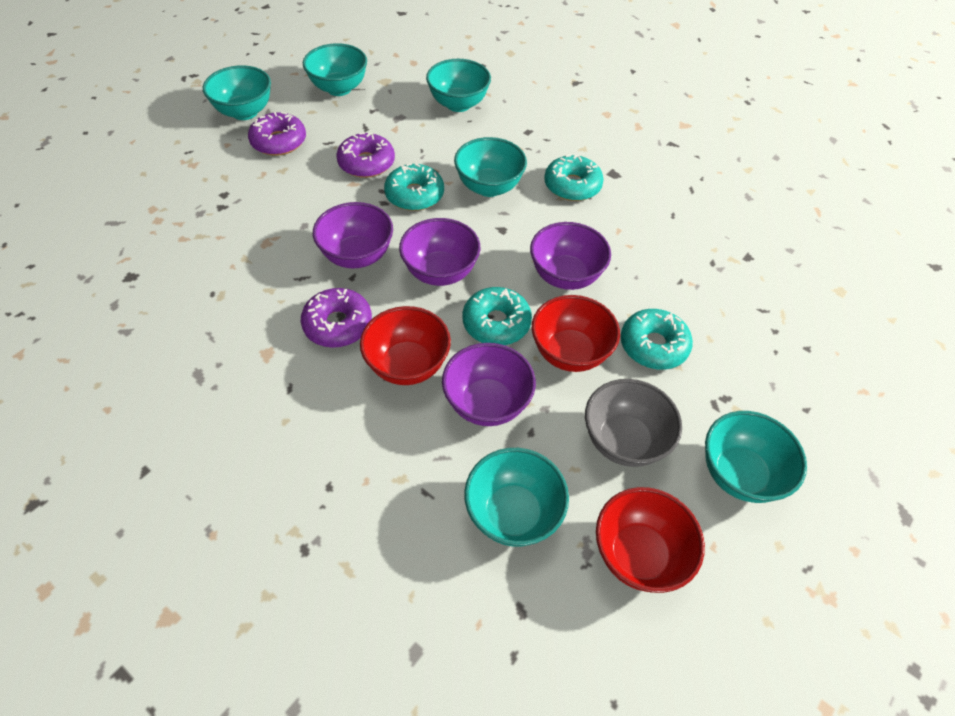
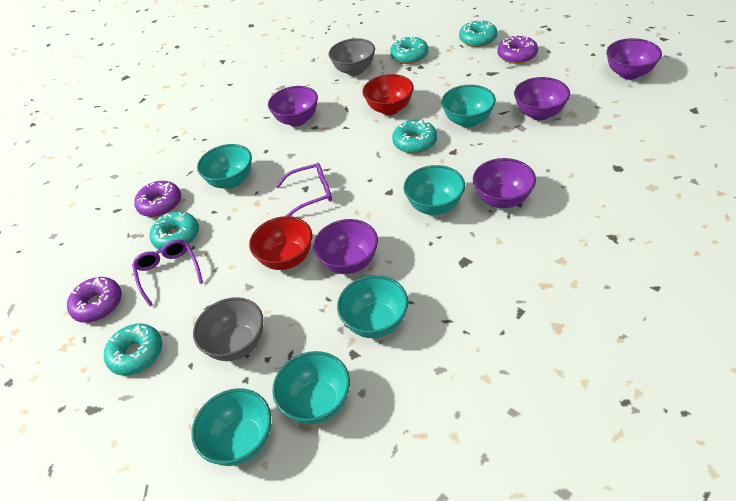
grey bowl: [585,379,682,467] = 1 -> [193,297,264,361] [329,38,375,76] = 2
purple bowl: [313,202,393,268] [399,218,481,286] [442,343,536,426] [530,222,611,290] = 4 -> [268,86,318,127] [313,219,378,274] [473,158,536,208] [514,77,570,120] [606,38,662,80] = 5
purple glasses: none = 0 -> [132,240,203,306] [276,163,332,216] = 2
red bowl: [360,306,451,385] [532,295,620,372] [596,487,705,593] = 3 -> [249,216,312,270] [362,74,414,115] = 2
turquoise donut: [384,163,444,211] [463,287,532,345] [544,155,604,201] [621,309,693,370] = 4 -> [104,323,162,376] [150,212,199,250] [390,36,428,64] [392,120,437,154] [459,20,498,47] = 5

